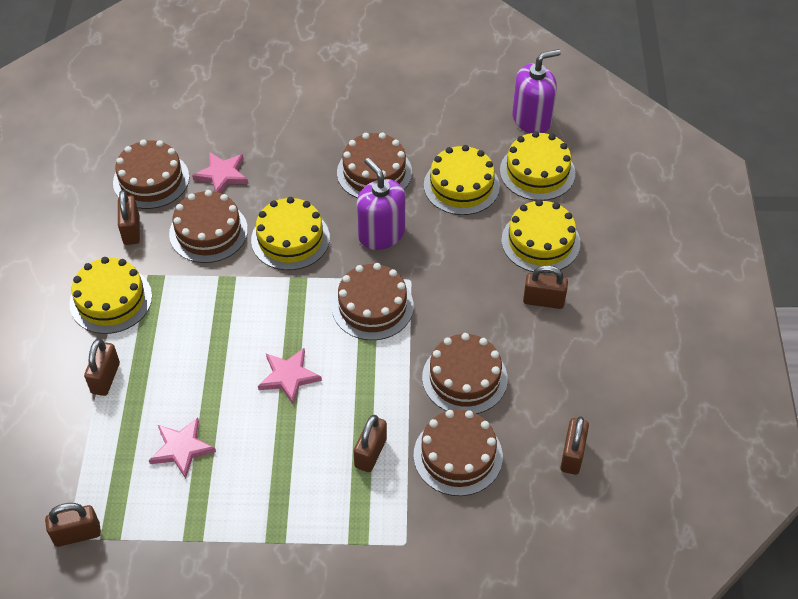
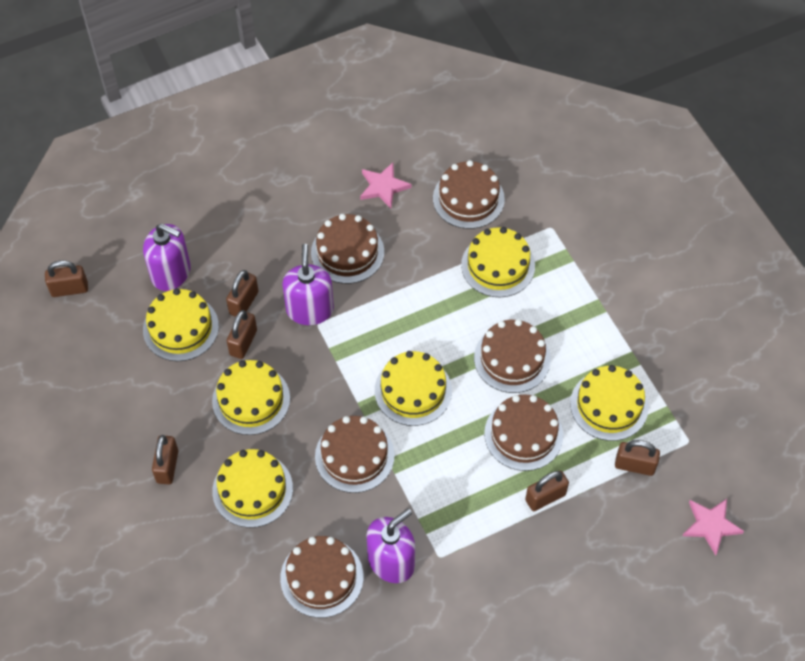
pink star: [149,418,216,479] [192,152,248,193] [258,348,322,404] = 3 -> [360,163,412,209] [683,499,744,555] = 2
purple soap dispenser: [357,158,405,250] [512,49,561,133] = 2 -> [143,223,191,291] [282,244,334,325] [367,508,415,583] = 3
yellow cake: [70,257,152,334] [251,197,330,270] [424,145,500,215] [500,131,575,201] [502,199,580,273] = 5 -> [143,288,219,361] [212,360,290,435] [212,449,293,528] [375,351,452,426] [461,227,535,297] [570,365,649,441] = 6

